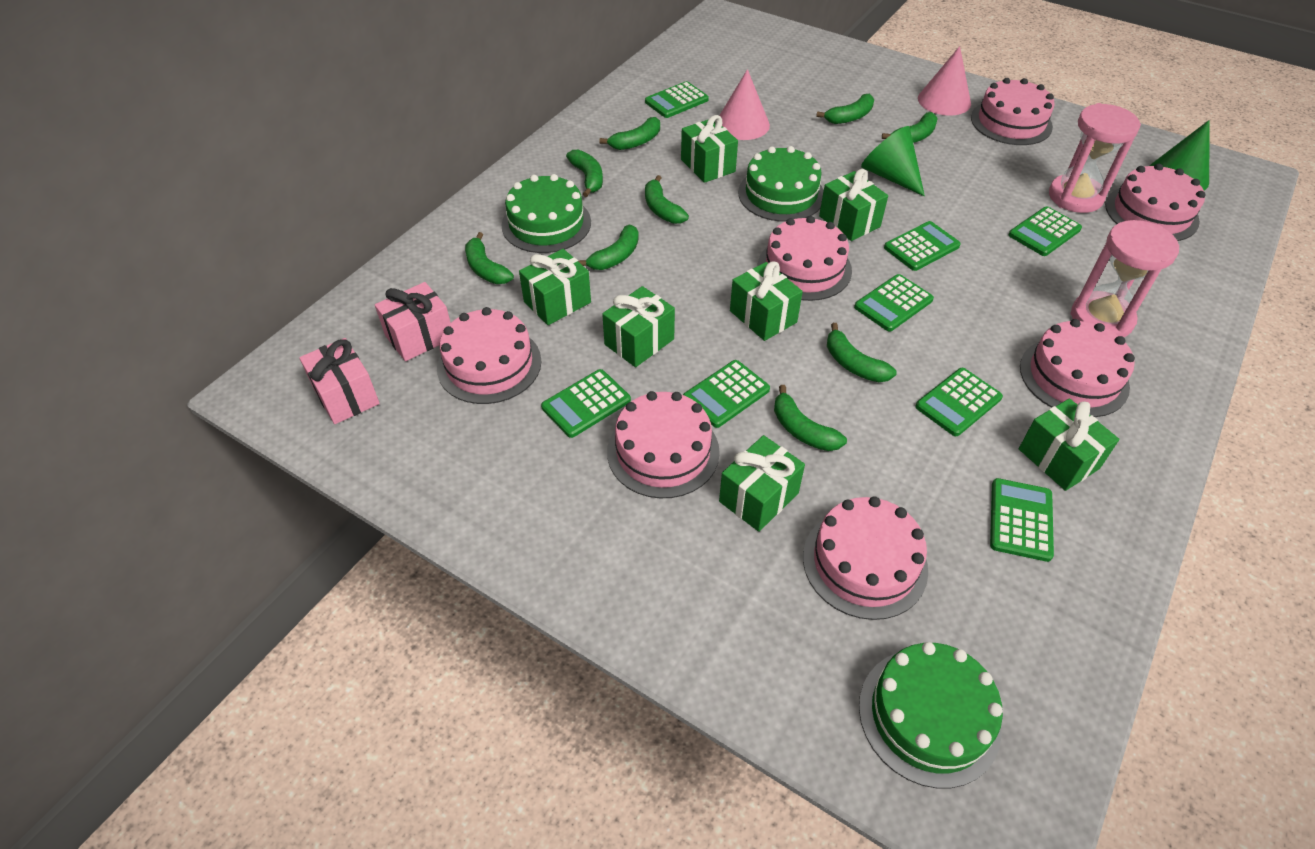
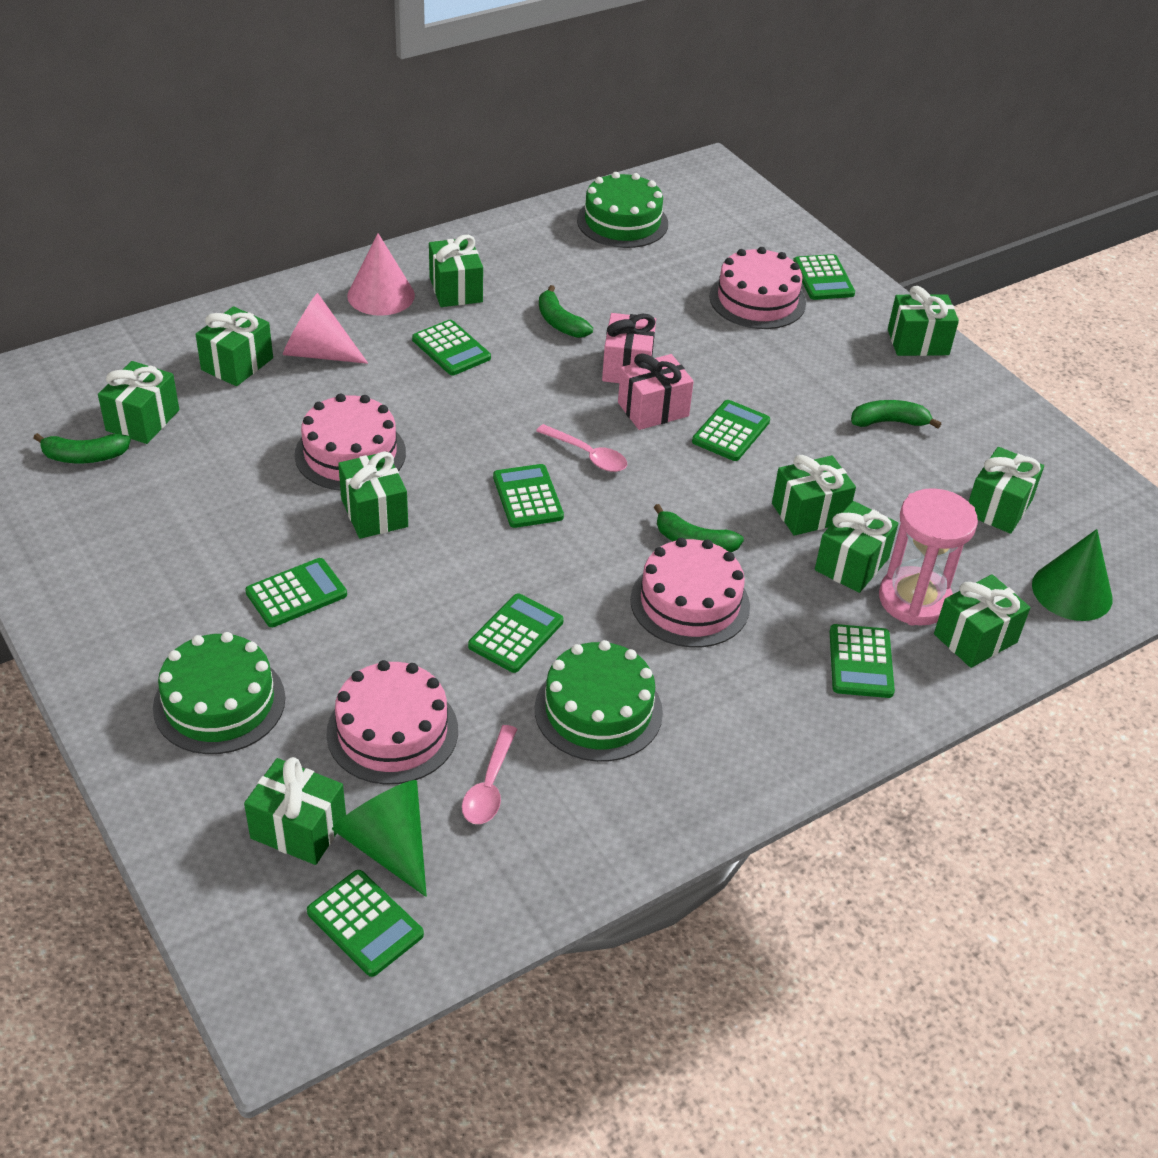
green banana: [465,232,514,284] [566,150,603,197] [578,225,639,270] [599,117,660,150] [645,175,689,224] [774,385,847,451] [816,94,874,124] [827,323,897,382] [882,112,938,143] = 9 -> [34,433,131,463] [539,285,593,338] [653,504,744,552] [851,400,941,429] = 4
green gift: [519,249,591,325] [602,286,675,367] [681,115,738,183] [719,435,805,532] [730,261,803,341] [819,169,888,241] [1019,398,1119,491] = 7 -> [98,361,179,444] [196,306,273,386] [244,757,346,865] [338,452,408,539] [429,235,483,307] [772,455,856,536] [815,501,898,593] [888,286,959,356] [934,574,1030,668] [969,447,1044,534] = 10
pink cake: [437,307,542,404] [607,391,720,498] [758,216,852,301] [803,496,928,620] [971,78,1055,145] [1020,319,1135,417] [1105,164,1206,241] = 7 -> [295,394,406,491] [326,660,458,784] [630,538,750,648] [709,247,806,329] = 4
pink hourglass: [1049,103,1141,213] [1070,220,1179,337] = 2 -> [879,488,978,626] = 1
pink spoon: none = 0 -> [462,725,517,824] [536,424,627,472] = 2

